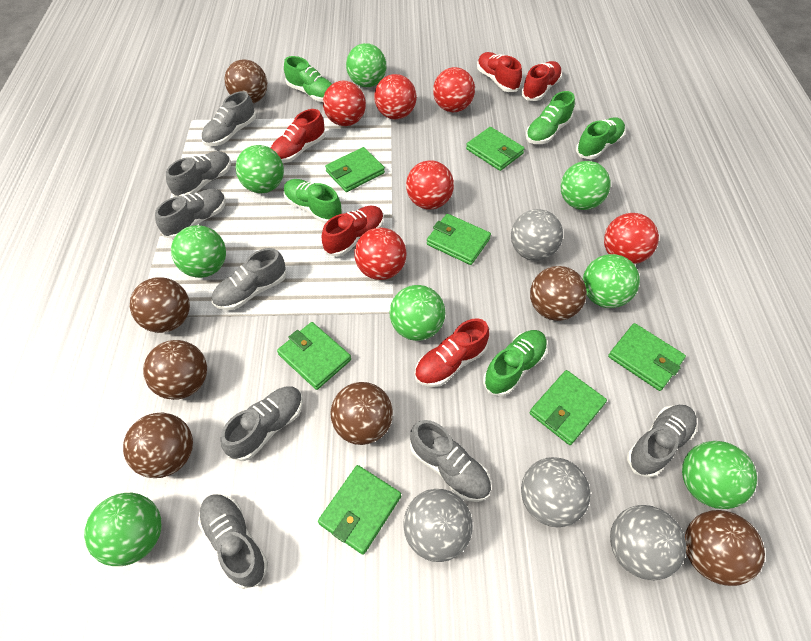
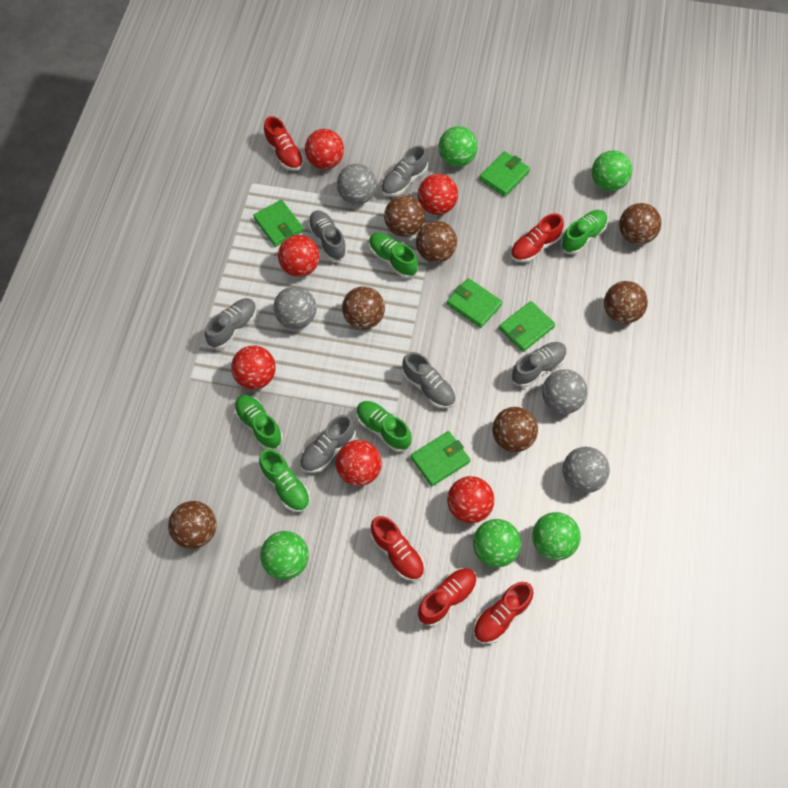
green ball: [84,493,162,566] [171,225,226,278] [236,145,284,193] [346,43,386,87] [390,285,445,341] [560,161,611,210] [583,254,640,308] [682,441,757,509] = 8 -> [260,531,309,580] [438,126,478,167] [473,519,521,568] [532,512,581,560] [592,151,632,191] = 5
green wallet: [277,322,351,390] [318,465,401,555] [325,147,385,192] [427,214,491,265] [466,127,525,171] [529,370,607,445] [608,323,686,391] = 7 -> [253,200,304,247] [410,431,470,486] [447,278,502,328] [479,151,530,196] [499,301,555,352] = 5
grey shoe: [155,189,226,239] [166,151,231,197] [198,494,268,589] [201,91,256,146] [212,248,286,310] [221,386,303,461] [410,420,491,502] [627,405,697,478] = 8 -> [205,298,257,349] [300,415,356,473] [308,210,347,261] [381,145,428,197] [402,352,456,409] [511,342,567,387] = 6

